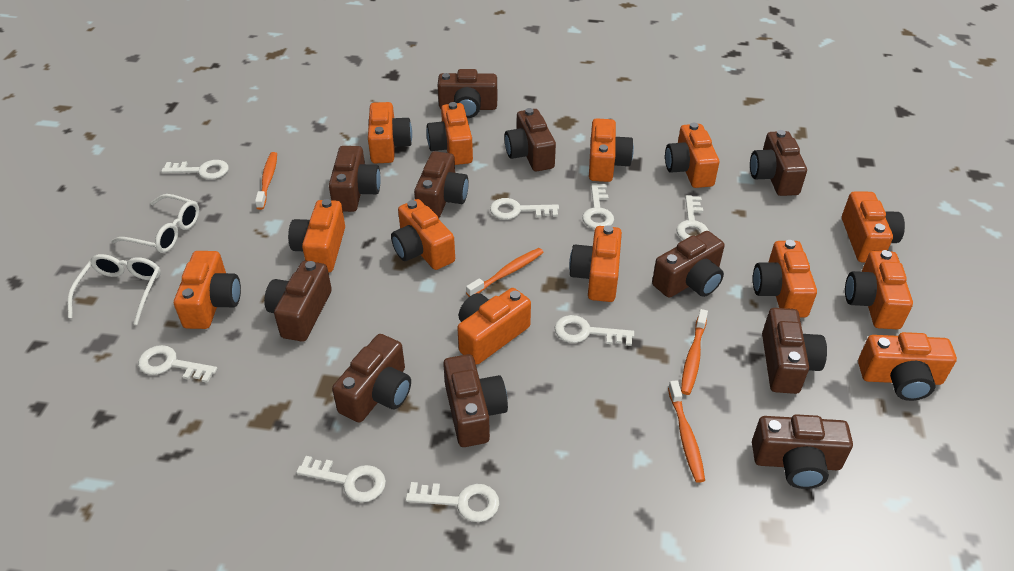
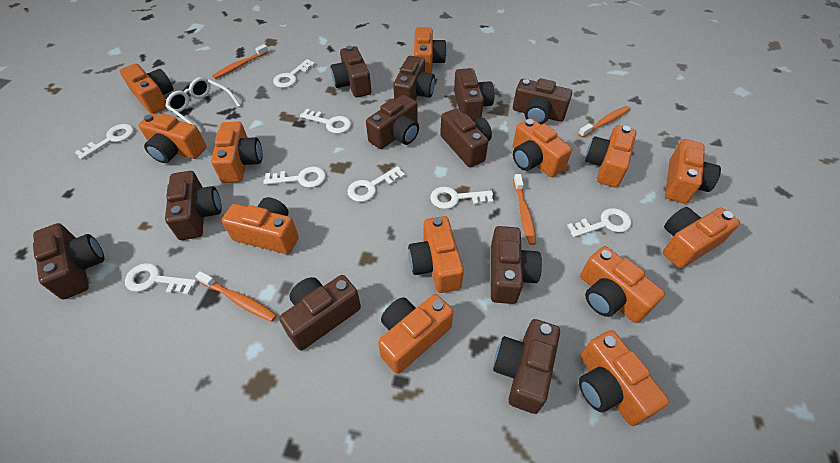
white glasses: [68,254,161,325] [111,194,199,253] = 2 -> [165,77,241,133] = 1

